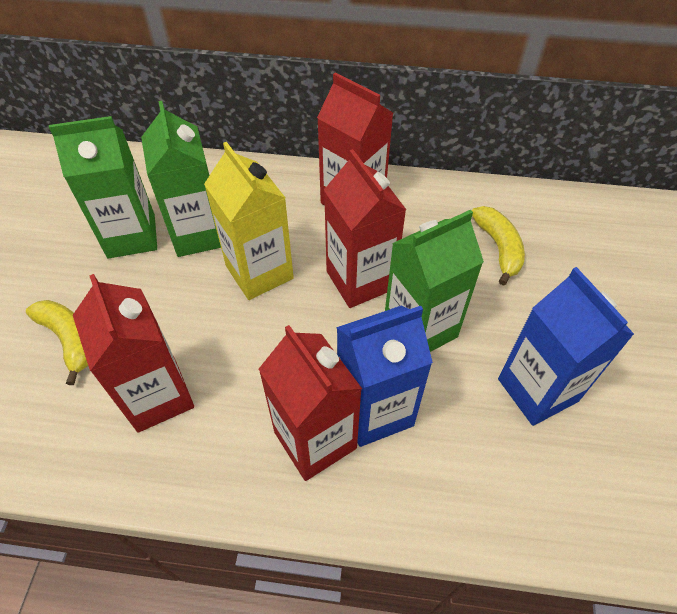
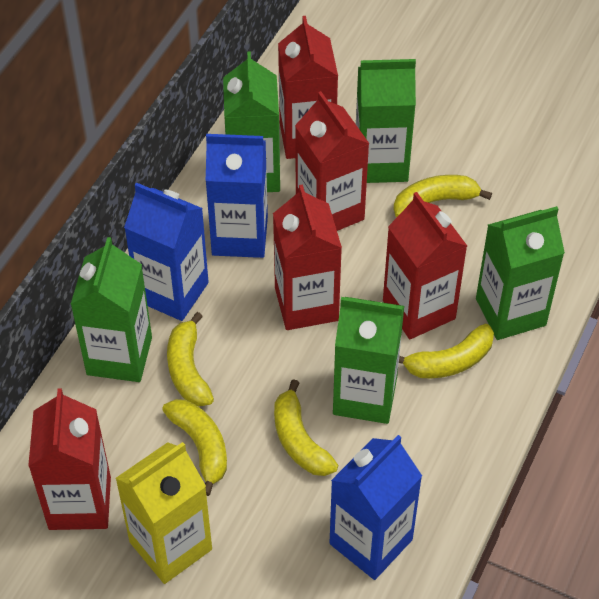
blue carton: [336,306,433,447] [498,267,634,426] = 2 -> [124,182,209,321] [206,134,268,258] [330,435,422,580] = 3
green carton: [49,116,157,259] [141,101,221,257] [385,209,484,352] = 3 -> [70,237,152,382] [223,51,280,192] [333,297,404,424] [356,59,416,183] [476,206,565,340] = 5
red carton: [73,274,194,433] [259,325,362,481] [317,72,393,206] [324,149,406,308] = 4 -> [28,388,111,530] [273,184,342,330] [278,16,338,159] [295,91,369,231] [383,192,467,339] = 5
yellow banana: [26,300,88,385] [472,206,525,286] = 2 -> [162,399,227,496] [167,312,214,406] [274,379,338,476] [393,175,492,217] [399,324,494,378] = 5

